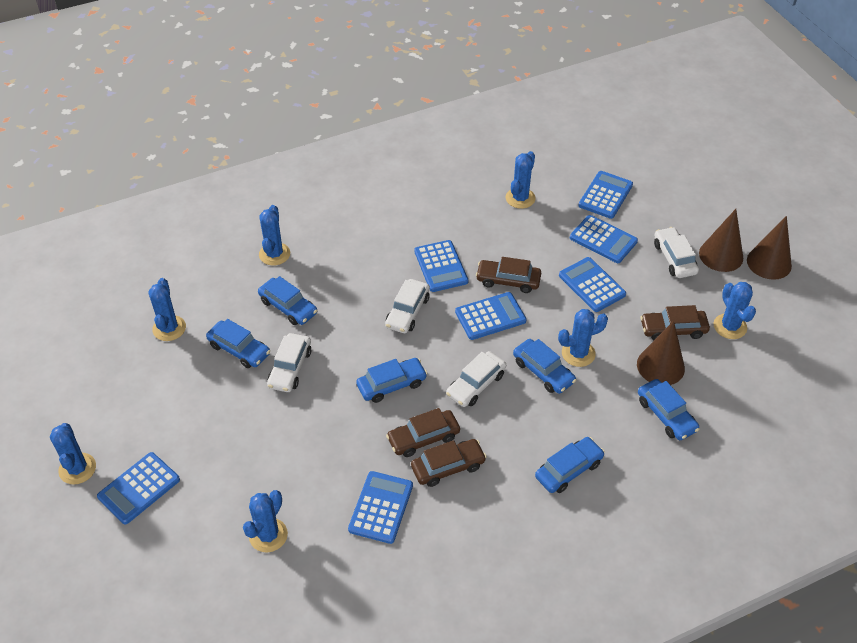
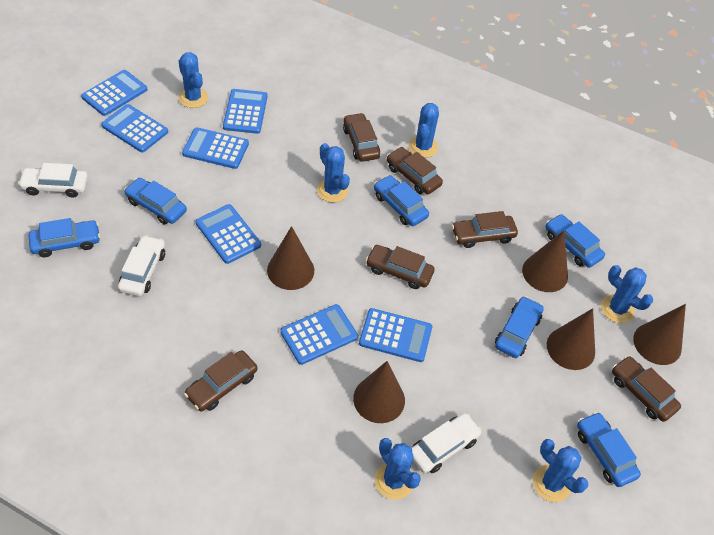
blue cactus: [50,423,96,484] [148,278,186,341] [243,490,288,552] [259,205,290,265] [506,151,536,209] [558,309,608,367] [714,282,756,339] = 7 -> [178,52,208,108] [317,143,350,203] [375,438,421,500] [408,103,439,158] [533,439,588,502] [601,265,653,323] = 6
brown car: [386,408,460,457] [411,439,487,487] [476,257,541,293] [640,305,710,340] = 4 -> [184,350,258,411] [343,113,380,162] [366,245,435,289] [387,147,443,194] [452,211,518,248] [612,356,681,422] = 6
brown cone: [637,321,685,385] [699,209,743,272] [747,216,792,280] = 3 -> [267,226,314,290] [353,361,405,423] [522,230,568,292] [547,308,595,370] [633,304,686,365] = 5
white car: [267,333,311,392] [385,279,430,333] [446,351,506,407] [654,227,699,278] = 4 -> [18,163,88,198] [118,235,165,296] [412,413,482,474] = 3

